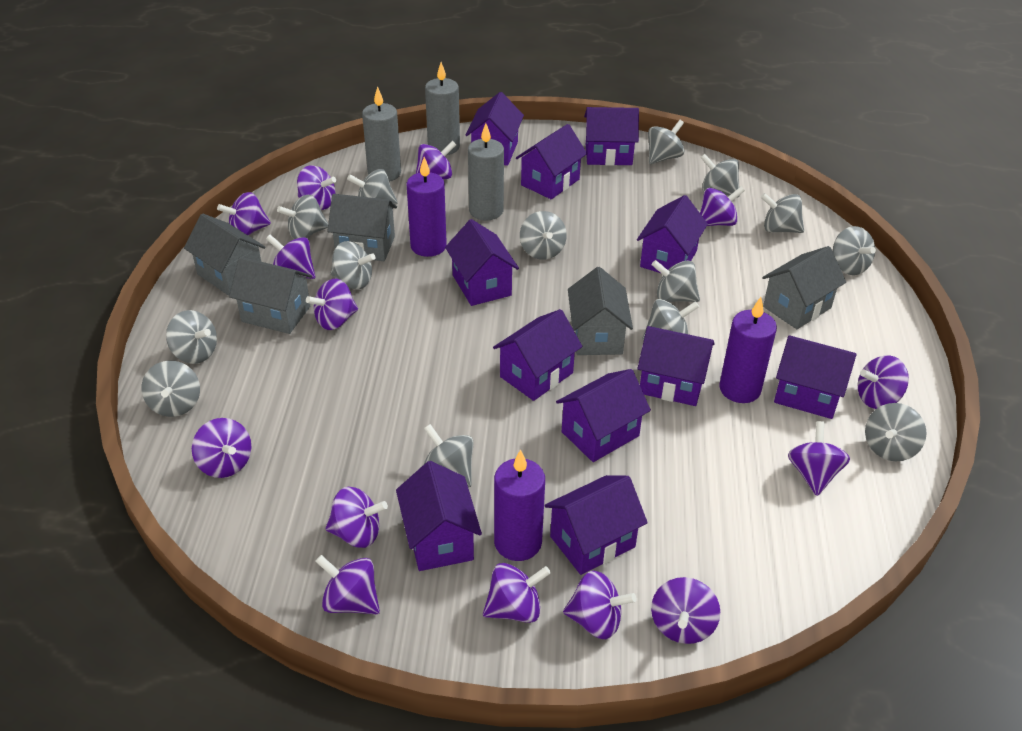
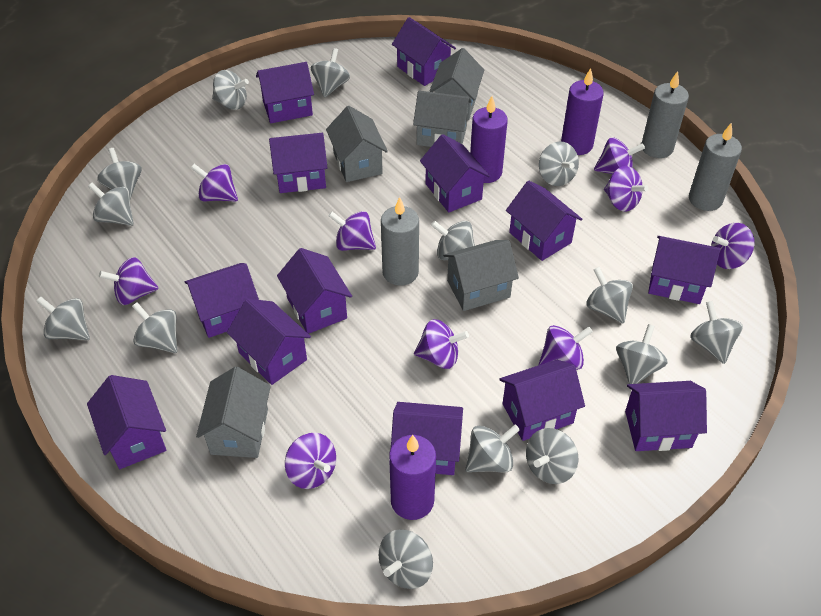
purple house: [396,461,482,571] [445,219,519,306] [466,92,524,166] [493,309,582,401] [516,124,587,199] [544,475,648,575] [556,369,651,462] [584,107,639,166] [637,195,708,273] [637,326,715,406] [774,335,857,419] = 11 -> [87,375,166,469] [185,263,259,338] [227,299,311,385] [256,62,314,123] [269,133,328,193] [277,248,352,334] [391,402,463,475] [392,17,456,86] [420,134,490,213] [499,360,585,441] [506,181,582,261] [625,381,707,451] [648,236,720,304] = 13
purple spinning top: [192,418,251,478] [217,192,271,235] [266,234,315,279] [297,165,336,210] [306,279,358,330] [315,555,380,614] [325,487,388,548] [416,141,456,179] [483,563,551,623] [563,571,636,639] [651,577,720,644] [700,186,745,226] [788,421,850,496] [858,355,909,409] = 14 -> [99,257,159,305] [191,164,238,201] [285,433,336,489] [328,211,376,251] [414,319,469,369] [538,325,593,370] [594,137,645,174] [604,166,648,212] [711,223,754,269] = 9

